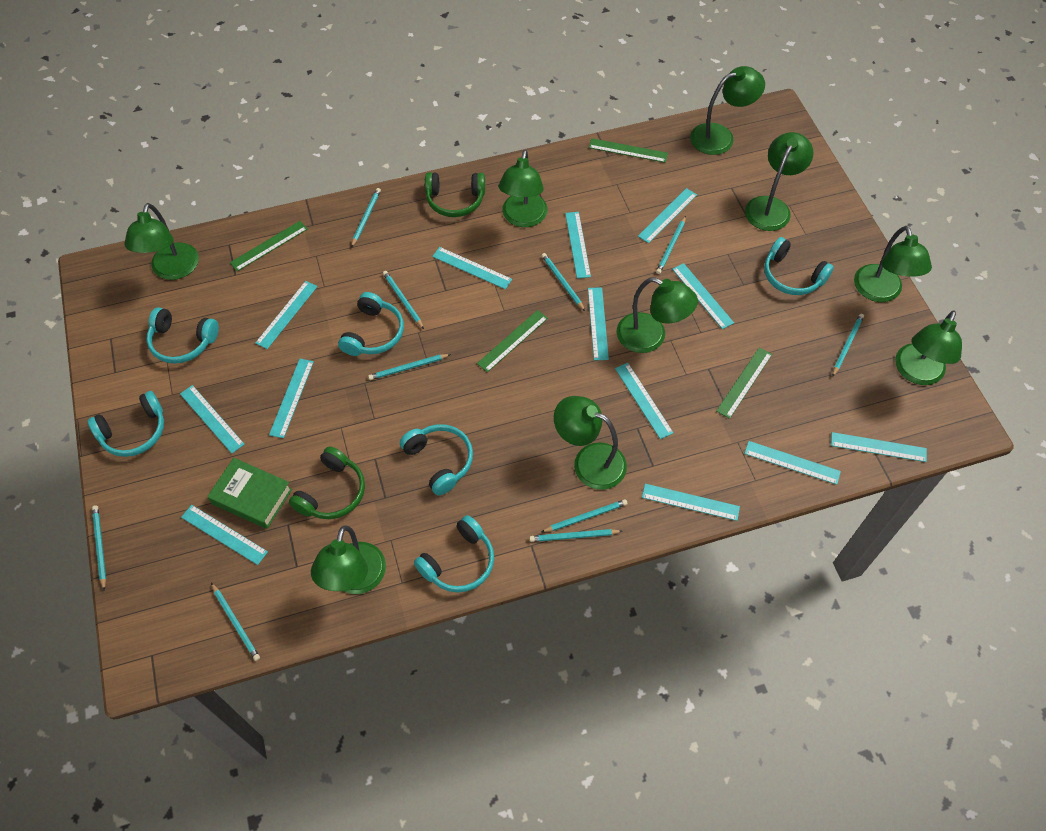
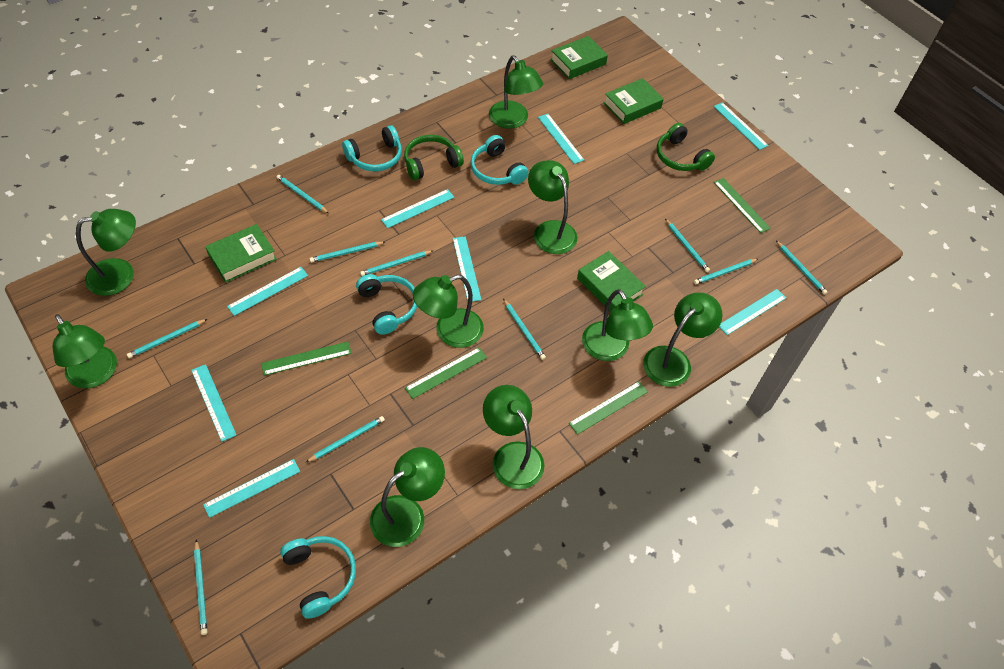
green book: [207,458,292,529] = 1 -> [205,224,277,283] [550,36,608,79] [577,251,646,312] [604,78,664,124] = 4
turquoise headphones: [88,391,164,457] [147,307,219,364] [338,292,404,356] [400,424,473,495] [414,515,494,593] [764,237,834,295] = 6 -> [280,536,356,619] [342,125,402,171] [356,274,417,335] [470,135,529,185] = 4
turquoise ruler: [180,385,245,454] [181,505,268,565] [255,281,318,349] [269,359,314,438] [432,247,512,289] [565,212,591,279] [588,287,609,360] [615,363,674,439] [638,188,697,243] [642,484,740,521] [672,263,734,329] [744,441,841,485] [831,432,927,462] = 13 -> [191,364,236,442] [203,459,300,518] [227,267,308,316] [381,189,454,228] [453,236,481,302] [538,114,584,164] [714,102,769,150] [719,289,786,335] = 8

